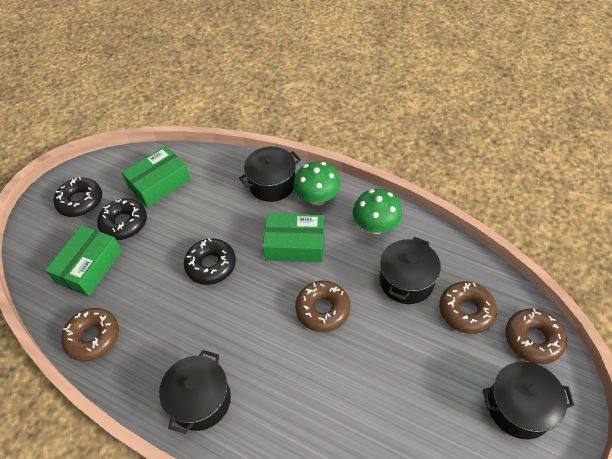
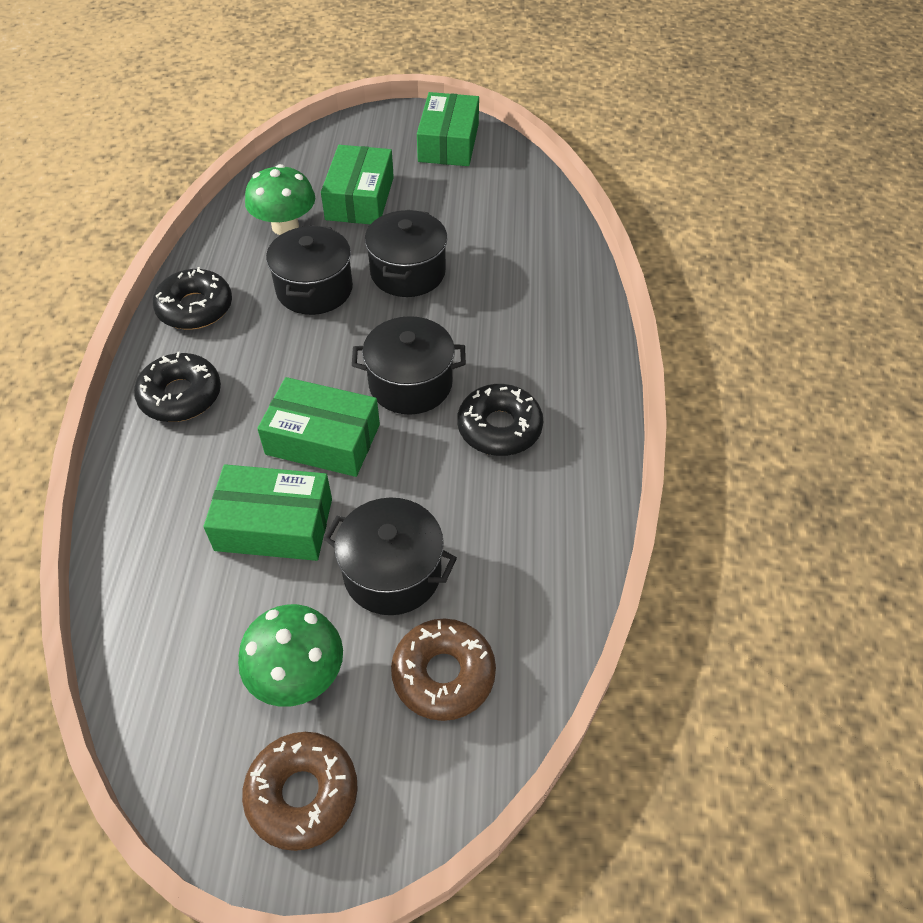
brown donut: [61,308,119,362] [295,281,350,332] [439,281,497,334] [505,308,567,364] = 4 -> [242,732,358,851] [391,618,496,721] = 2
green box: [45,225,122,297] [122,146,191,207] [262,213,324,262] = 3 -> [203,464,332,561] [257,377,380,477] [321,145,394,224] [417,92,479,166] = 4

